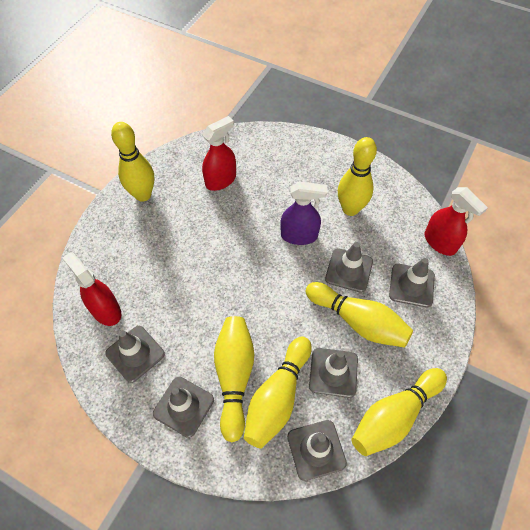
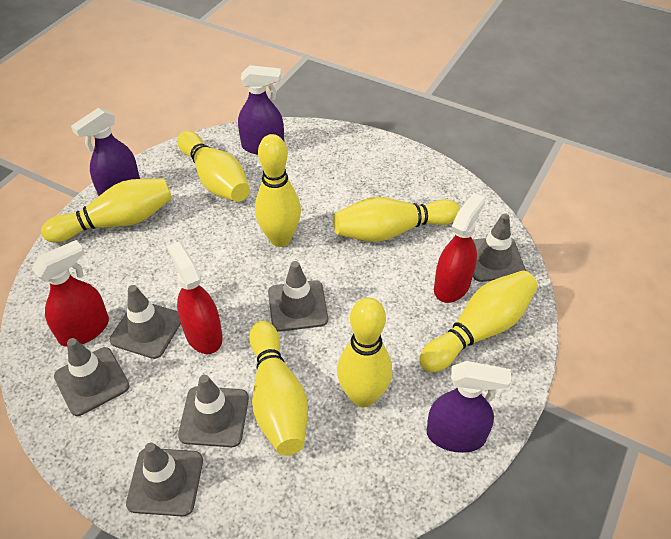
purple spray bottle: [280,181,327,245] = 1 -> [71,108,140,196] [238,65,284,155] [426,361,511,453] = 3
yellow bowling pin: [111,122,154,202] [214,316,254,442] [244,337,312,448] [306,282,413,348] [338,137,377,216] [351,368,447,456] = 6 -> [41,178,172,243] [177,131,250,202] [249,321,308,455] [255,134,301,247] [333,197,460,242] [337,297,392,407] [419,270,538,373] = 7

